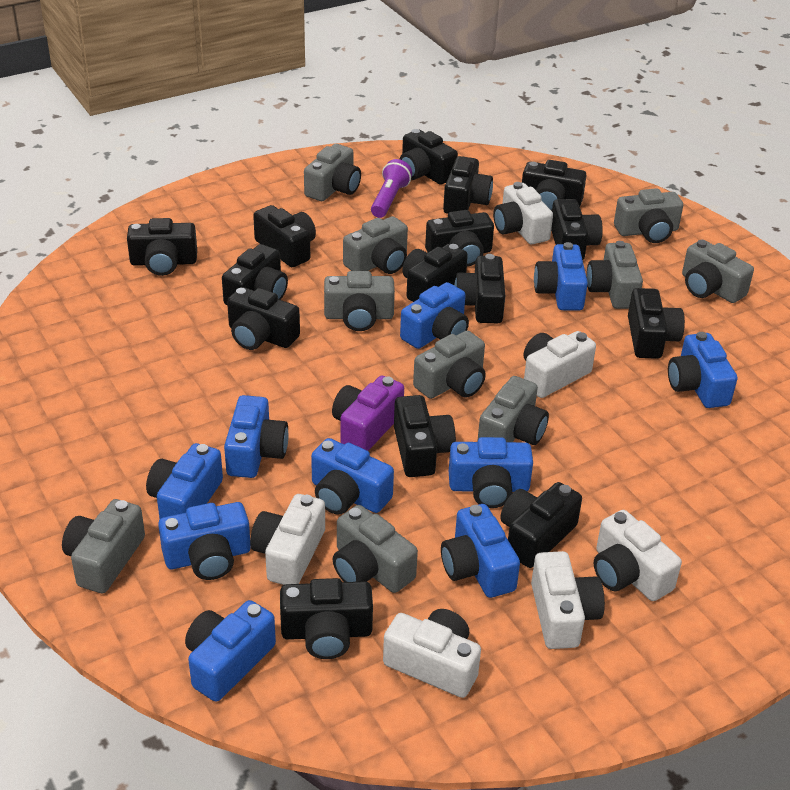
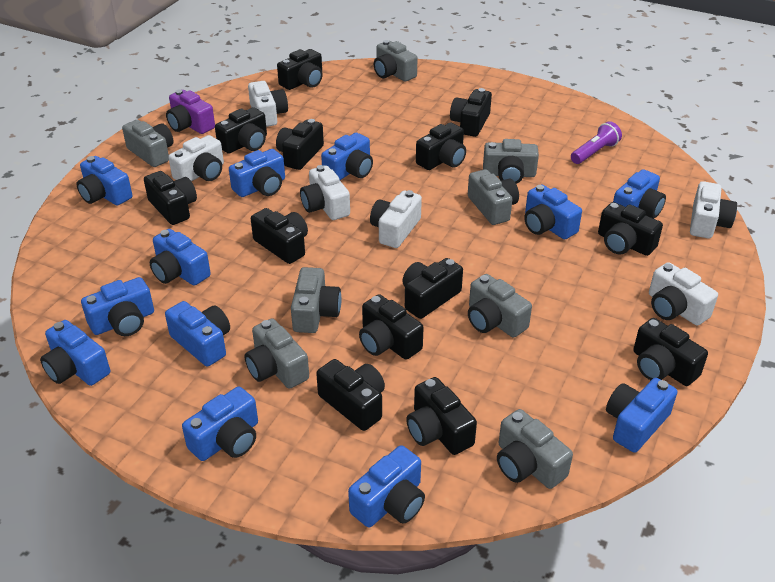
black camera: [127,218,197,276] [222,244,288,305] [227,287,300,350] [253,205,316,267] [280,578,373,659] [394,395,456,477] [400,129,458,185] [402,243,468,302] [425,210,494,267] [443,156,493,214] [454,254,505,323] [500,482,582,568] [522,160,587,211] [551,199,603,260] [628,288,685,359] = 15 -> [144,171,197,225] [215,107,267,154] [251,208,308,264] [276,119,324,170] [277,49,323,90] [316,359,385,431] [359,294,424,360] [402,258,463,319] [406,377,477,455] [416,122,466,170] [450,88,492,137] [598,202,663,256] [633,318,708,386] = 13
blue camera: [146,443,223,519] [158,502,251,580] [185,600,276,702] [224,395,288,478] [311,438,394,515] [400,282,469,349] [441,504,520,598] [449,437,533,508] [534,242,588,311] [668,332,737,408] = 10 -> [40,320,110,386] [77,156,132,206] [81,277,154,336] [150,229,211,286] [165,301,230,367] [182,386,258,461] [229,149,285,197] [321,133,373,180] [348,445,425,527] [524,184,582,239] [606,378,677,453] [613,169,666,219] = 12
grey camera: [62,499,145,593] [304,144,361,201] [324,271,395,331] [333,505,418,593] [343,216,408,274] [413,330,486,399] [477,376,549,445] [587,241,643,309] [614,188,683,243] [682,240,754,303] = 10 -> [122,120,174,167] [244,319,309,389] [291,267,341,333] [374,40,418,82] [468,169,519,225] [468,274,532,337] [483,139,539,184] [497,409,573,489] = 8

